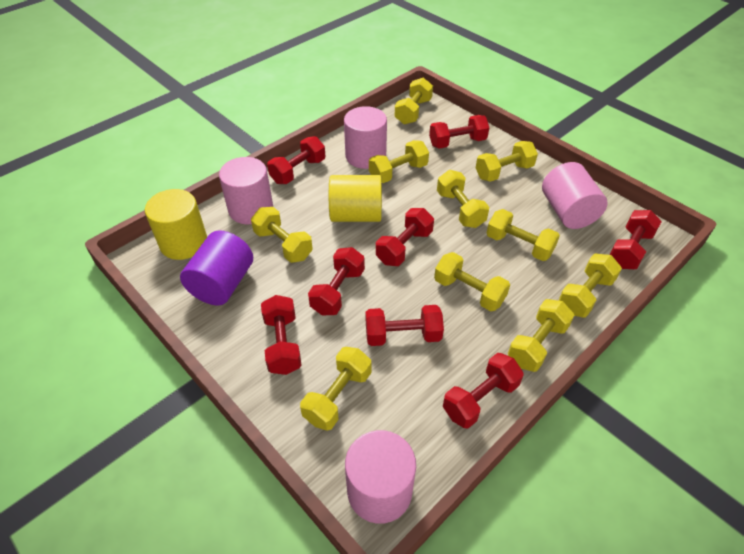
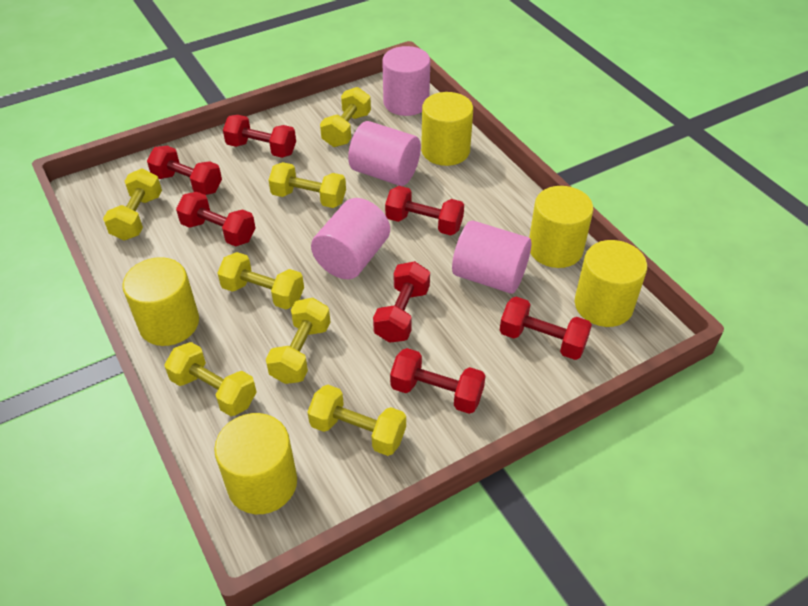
purple cylinder: [180,230,253,305] = 1 -> none = 0
red dumbbell: [261,295,302,375] [267,136,325,184] [308,247,365,315] [365,305,444,346] [376,208,434,266] [429,115,489,149] [443,353,524,428] [610,210,662,269] = 8 -> [147,146,222,195] [176,192,255,246] [223,115,296,158] [373,261,430,343] [385,186,464,235] [390,348,486,414] [500,297,592,360] = 7
yellow cylinder: [145,189,207,260] [329,175,382,222] = 2 -> [122,257,199,346] [214,413,297,514] [421,92,473,166] [529,186,593,268] [575,240,647,327] = 5
yellow dumbbell: [251,207,313,263] [300,347,371,431] [369,140,429,183] [395,78,433,125] [434,252,510,311] [437,170,489,228] [476,141,538,182] [486,209,560,261] [508,299,575,372] [558,253,622,317] = 10 -> [103,169,162,240] [164,342,257,416] [218,252,304,309] [266,298,330,384] [268,162,346,208] [308,385,406,456] [320,87,371,147] = 7

